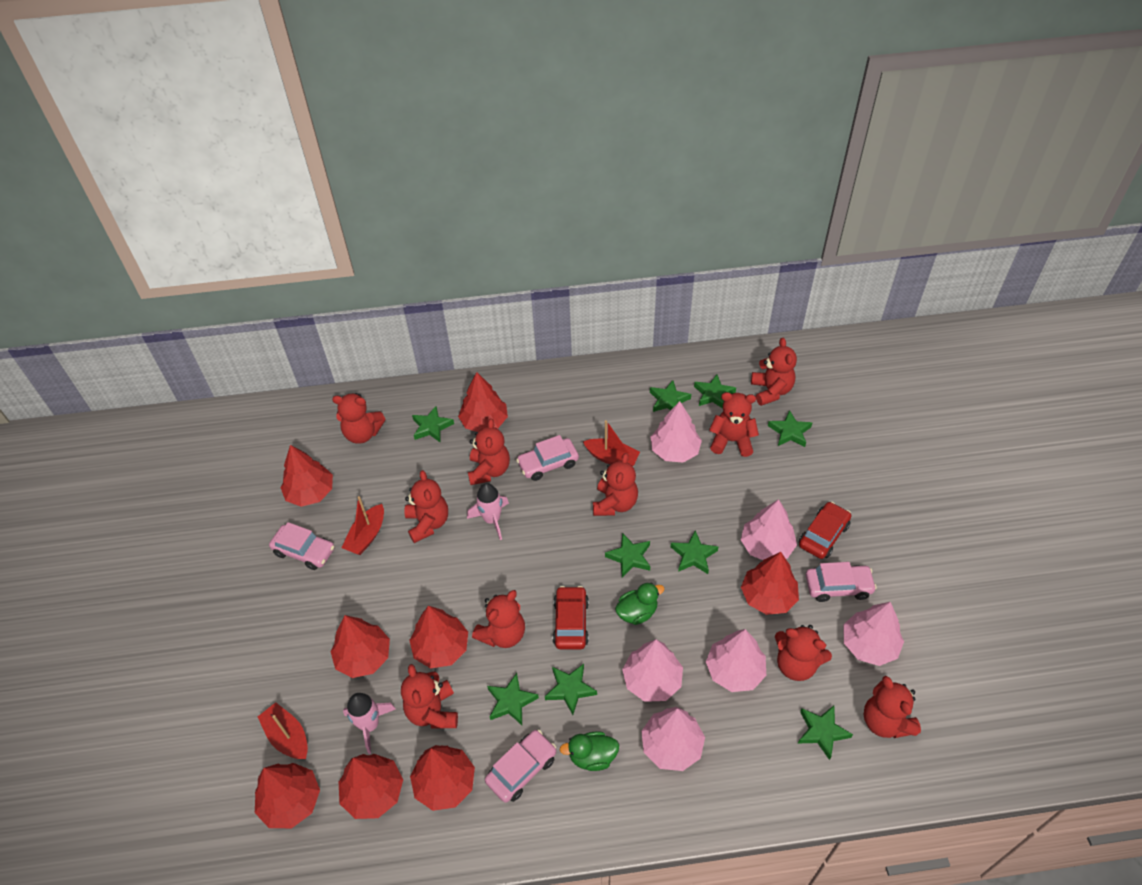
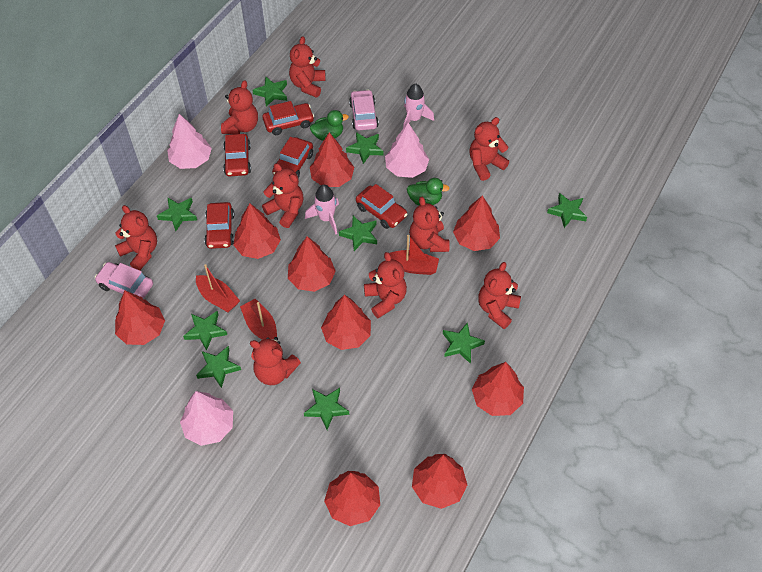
pink car: [269,522,334,570] [485,730,556,803] [516,435,579,481] [806,562,877,602] = 4 -> [95,262,153,299] [349,90,379,131] = 2
pink tree: [622,639,683,702] [641,707,705,771] [651,401,702,463] [706,629,766,692] [741,499,797,560] [843,602,904,666] = 6 -> [167,114,212,169] [180,391,233,446] [385,123,429,178] = 3
red car: [553,586,589,649] [799,502,851,559] = 2 -> [204,202,234,249] [223,134,251,176] [262,101,314,135] [272,137,313,178] [356,184,408,229] = 5
red teddy bear: [332,393,385,444] [401,664,458,728] [405,470,448,543] [468,418,510,485] [472,590,525,648] [593,453,638,516] [709,392,759,457] [751,338,797,406] [775,625,832,681] [863,676,921,738] = 10 -> [115,205,157,270] [221,80,258,135] [250,337,301,385] [262,163,303,228] [289,36,326,98] [364,252,407,318] [409,197,450,252] [469,117,509,181] [478,262,521,329] = 9
red tree: [255,763,320,828] [280,445,333,507] [330,615,390,678] [339,754,403,819] [409,606,468,668] [410,745,475,811] [458,372,508,432] [741,552,799,615] = 8 -> [115,291,165,345] [233,203,281,259] [288,236,336,292] [310,132,354,187] [321,295,371,350] [324,471,380,526] [412,454,467,509] [453,195,500,251] [472,362,524,416] = 9

